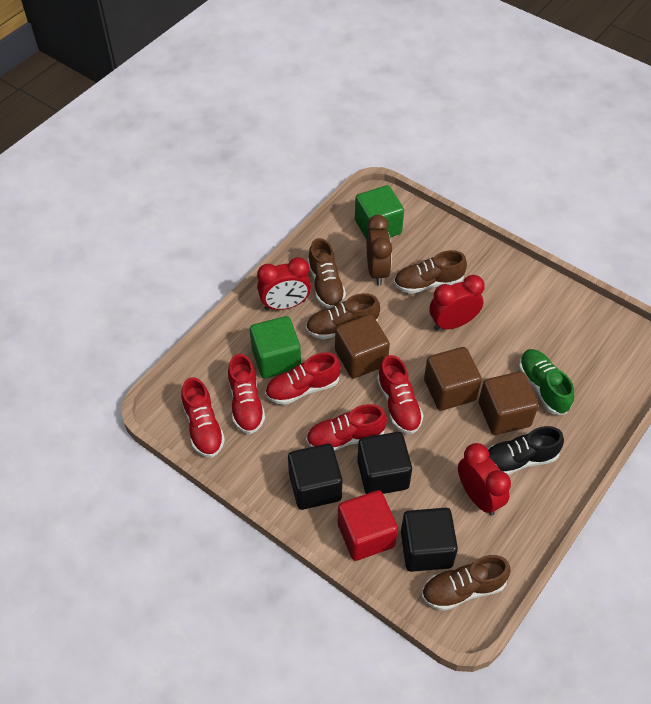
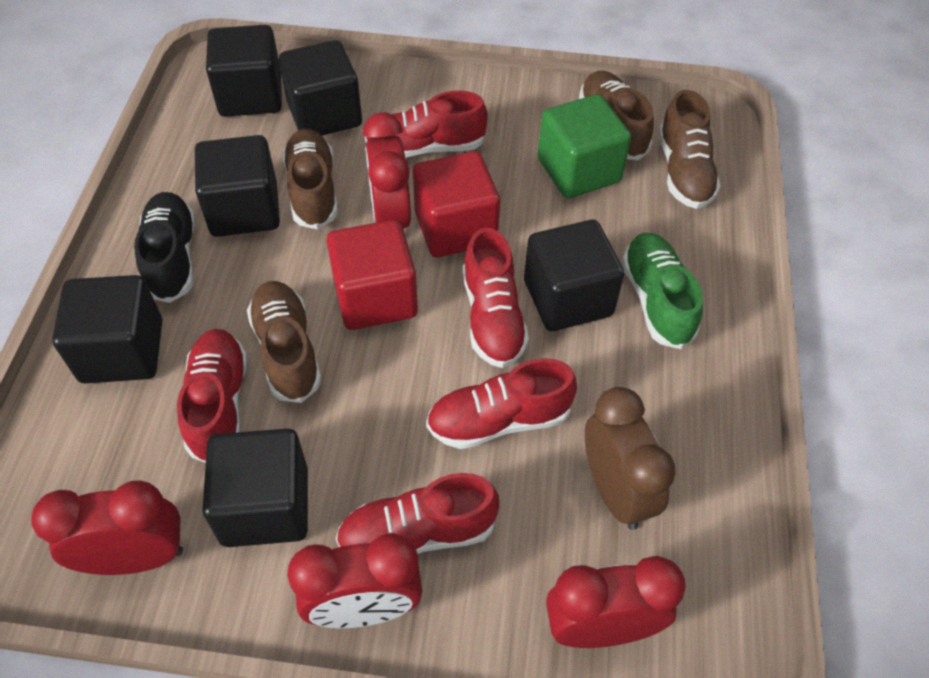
black cube: [288,444,342,510] [357,432,412,494] [401,508,458,572] = 3 -> [52,275,162,384] [195,135,280,237] [202,429,308,547] [206,25,282,117] [279,40,362,136] [524,220,624,331] = 6
brown cube: [335,314,390,378] [424,347,482,411] [479,371,538,435] = 3 -> none = 0
green cube: [250,316,301,378] [355,185,404,240] = 2 -> [538,94,632,198] = 1
red clock: [257,257,311,310] [429,275,485,331] [458,443,511,516] = 3 -> [31,480,183,575] [287,533,422,628] [363,112,411,228] [546,556,686,648] = 4
red cube: [338,490,398,561] = 1 -> [327,220,418,330] [413,151,500,257] = 2

